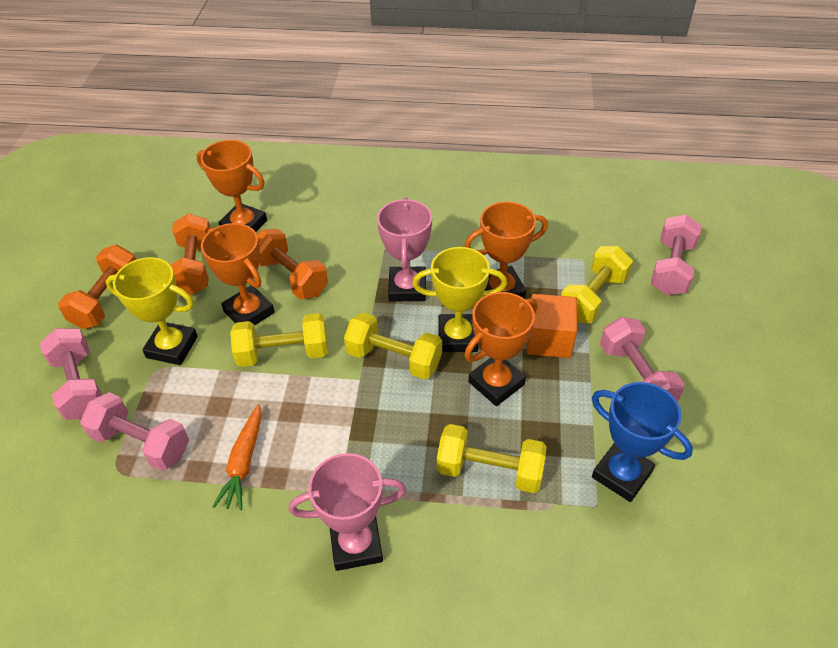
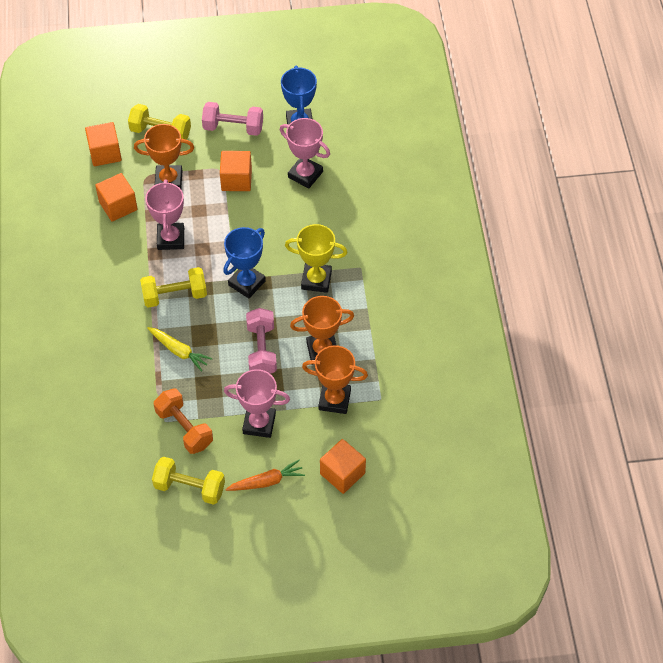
blue trophy: [592,382,693,502] = 1 -> [223,227,266,298] [281,65,317,124] = 2
orange cube: [527,294,577,358] = 1 -> [85,122,122,166] [95,173,138,222] [220,151,252,191] [320,439,366,494] = 4
orange dumbbell: [58,245,136,329] [171,213,210,295] [257,229,328,299] = 3 -> [154,389,213,454] = 1
orange trophy: [196,140,267,232] [201,223,275,326] [464,202,548,299] [464,292,538,406] = 4 -> [134,124,194,189] [290,296,354,365] [302,345,368,414] = 3
pink dumbbell: [40,328,102,420] [80,392,189,471] [600,317,684,401] [651,214,702,295] = 4 -> [202,102,263,136] [246,308,277,374] = 2
pink trophy: [289,453,406,571] [377,198,432,301] = 2 -> [145,179,184,250] [224,369,290,438] [280,118,330,189] = 3
yellow carrot: none = 0 -> [147,327,212,372] = 1
yellow dumbbell: [230,313,328,367] [344,313,442,380] [437,424,547,493] [561,246,633,323] = 4 -> [128,104,191,143] [140,267,207,308] [152,457,225,505] = 3
yellow trophy: [106,257,198,365] [412,247,507,352] = 2 -> [285,224,347,293] = 1

